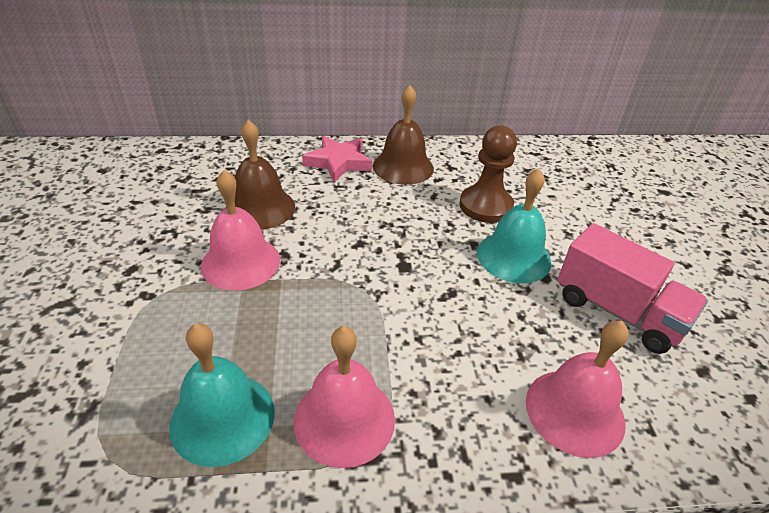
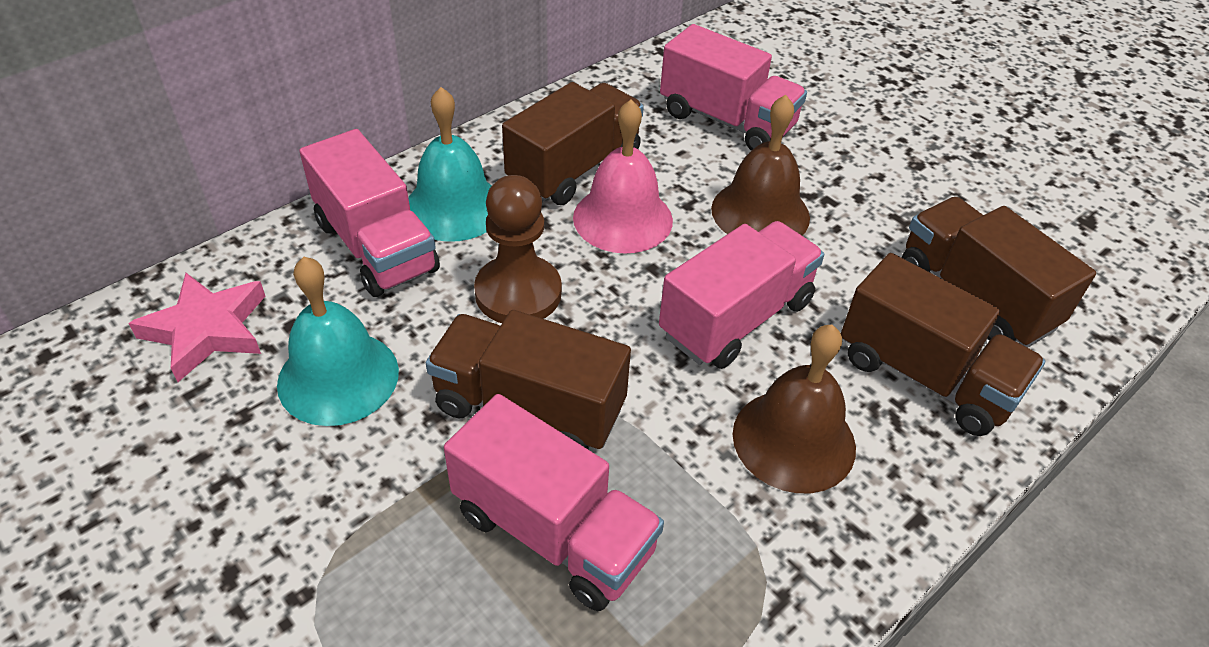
brown truck: none = 0 -> [426,310,631,449] [502,82,644,205] [841,253,1045,436] [902,197,1096,348] = 4
pink bell: [201,170,280,290] [294,326,395,468] [526,321,629,458] = 3 -> [573,100,673,254] = 1
pink truck: [557,223,708,354] = 1 -> [299,129,440,297] [444,394,664,611] [659,221,824,369] [660,24,807,151] = 4

